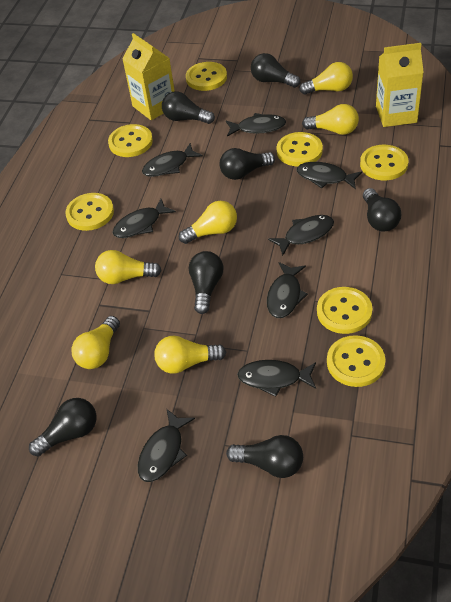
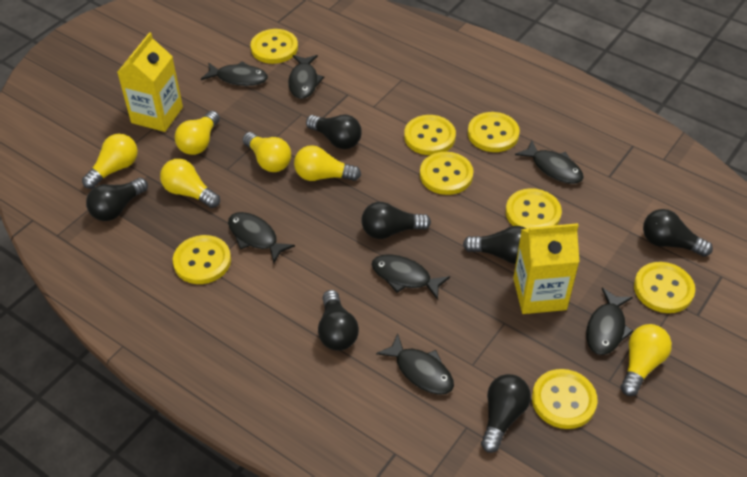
black fish: [112,199,176,238] [138,409,195,482] [142,143,203,177] [226,113,286,137] [237,360,316,397] [267,262,308,318] [268,215,334,256] [297,162,362,189] = 8 -> [201,61,268,86] [228,212,295,263] [288,55,324,99] [371,254,450,300] [376,334,454,395] [515,140,584,184] [586,288,633,355] = 7
yellow button: [65,193,114,231] [108,124,153,157] [186,62,227,91] [276,132,323,166] [317,287,372,334] [327,335,386,387] [360,145,408,180] = 7 -> [173,235,231,284] [250,29,298,64] [404,115,456,155] [420,152,473,195] [468,112,520,152] [506,188,562,229] [532,369,598,429] [634,262,695,313] = 8

